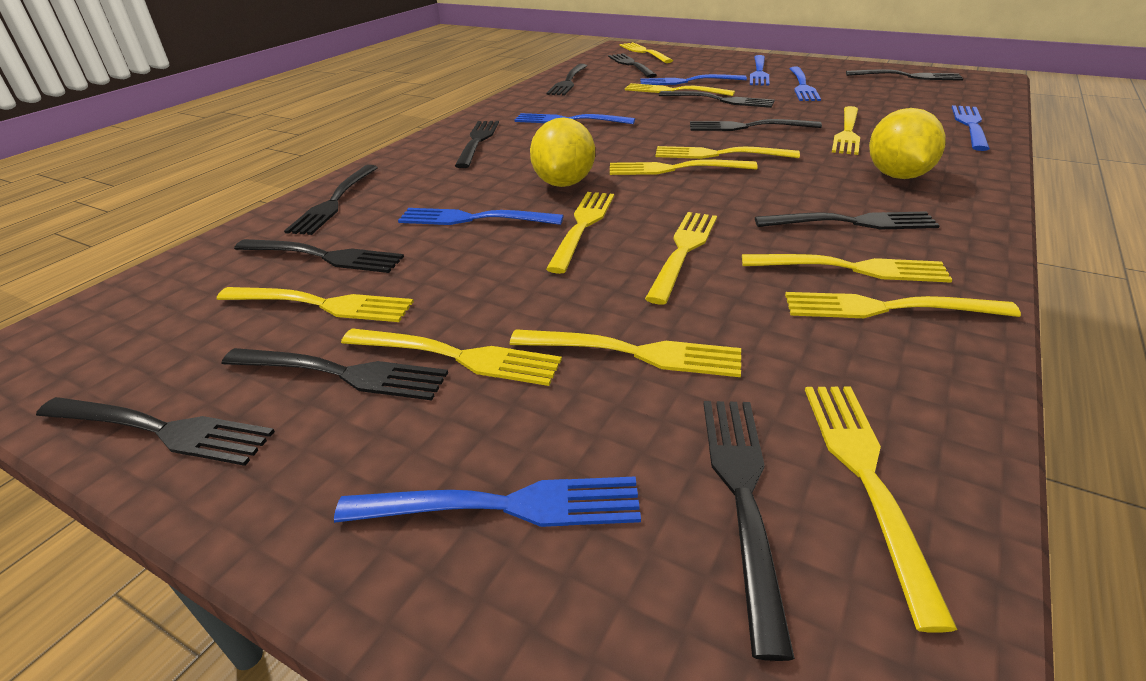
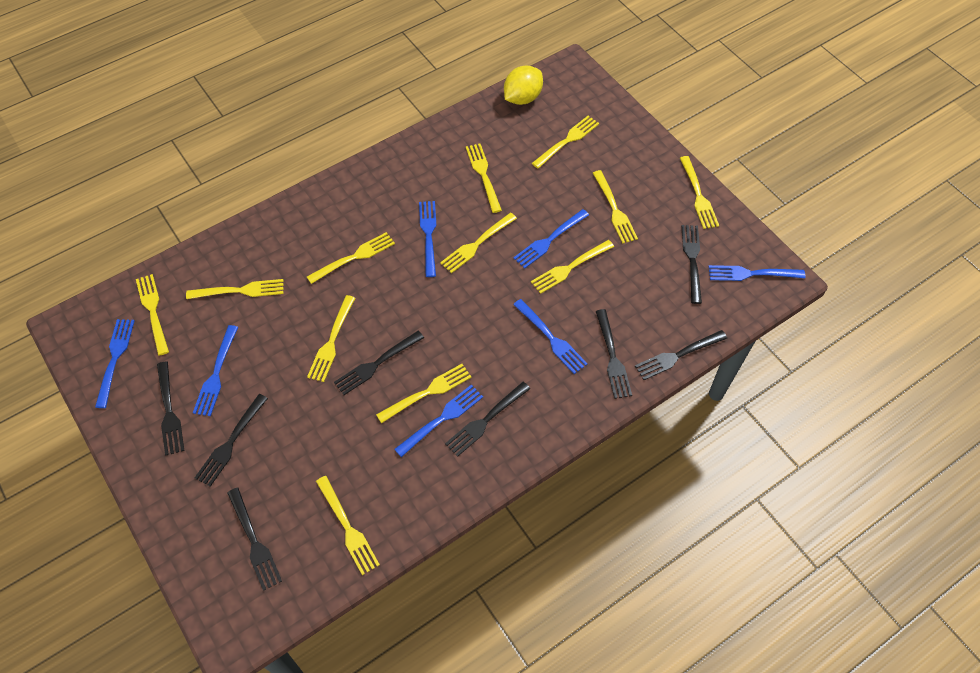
black fork: [36,397,275,466] [222,348,448,401] [234,239,404,273] [284,165,378,235] [455,121,499,168] [546,64,587,96] [608,53,657,78] [659,91,775,108] [690,119,822,131] [704,401,795,661] [755,211,940,229] [846,69,963,81] = 12 -> [157,361,184,455] [195,394,268,487] [227,488,282,591] [334,331,424,395] [445,382,530,457] [596,309,632,399] [635,330,727,380] [681,225,702,304] = 8
yellow fork: [217,287,414,322] [341,328,562,386] [510,329,741,377] [546,192,614,274] [610,160,758,175] [620,42,673,63] [625,83,735,96] [645,212,717,305] [655,146,800,159] [742,254,953,283] [785,292,1021,318] [805,386,958,633] [832,106,860,155] = 13 -> [136,274,169,356] [186,279,284,299] [307,232,395,284] [307,295,355,382] [316,476,380,575] [376,364,472,423] [440,213,517,273] [466,144,502,213] [531,240,614,294] [532,116,599,169] [593,170,638,243] [680,156,719,229] = 12
yellow lemon: [530,117,595,187] [869,108,945,179] = 2 -> [504,65,543,105] = 1

